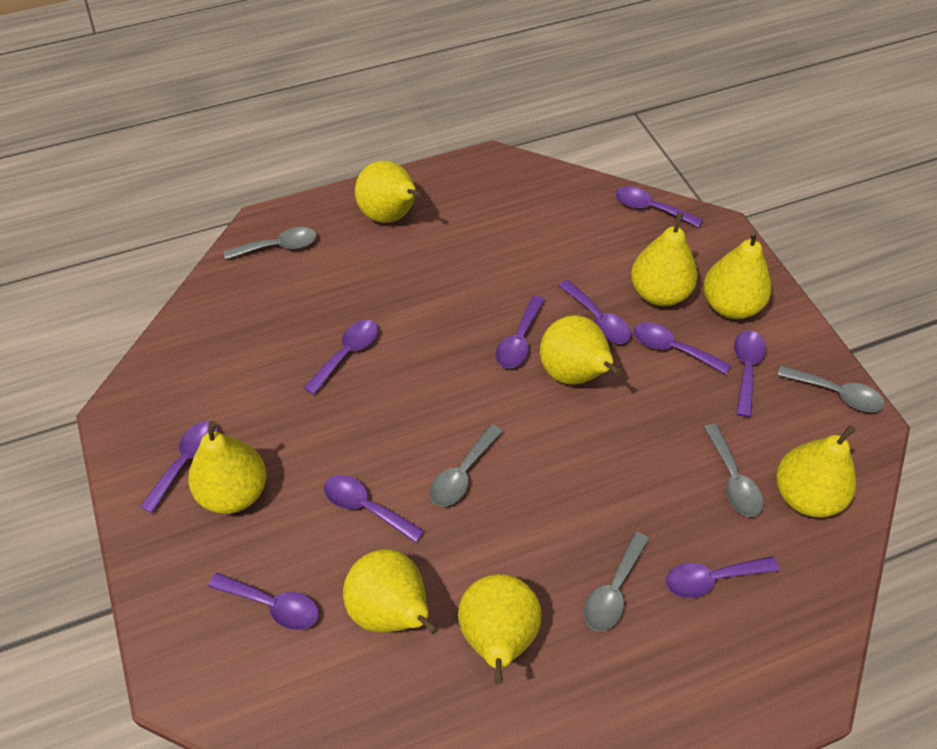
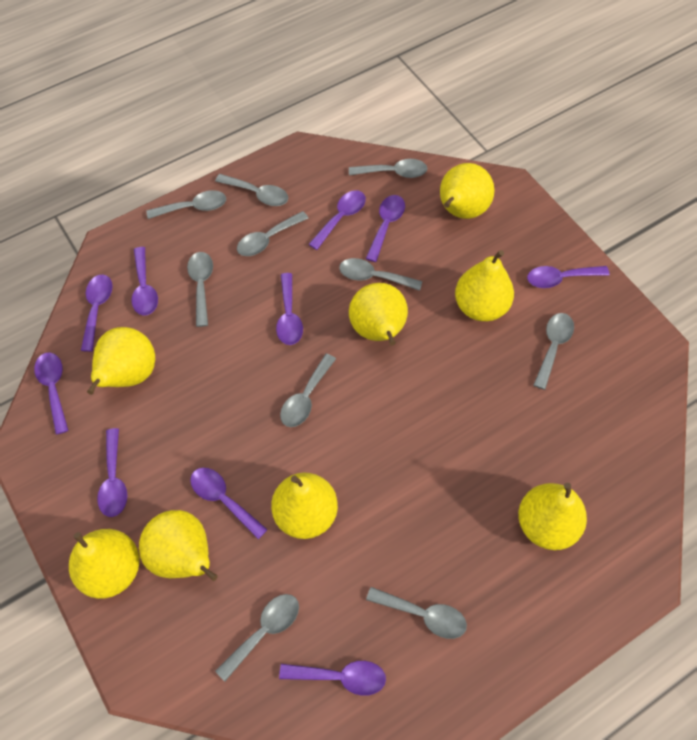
grey spoon: [224,227,317,260] [429,424,503,507] [584,532,649,631] [704,424,763,517] [777,365,884,412] = 5 -> [146,190,226,219] [187,252,213,327] [215,174,288,206] [215,594,299,681] [237,211,309,256] [280,354,336,427] [339,258,422,291] [349,159,427,178] [366,587,467,639] [533,313,574,390] = 10

